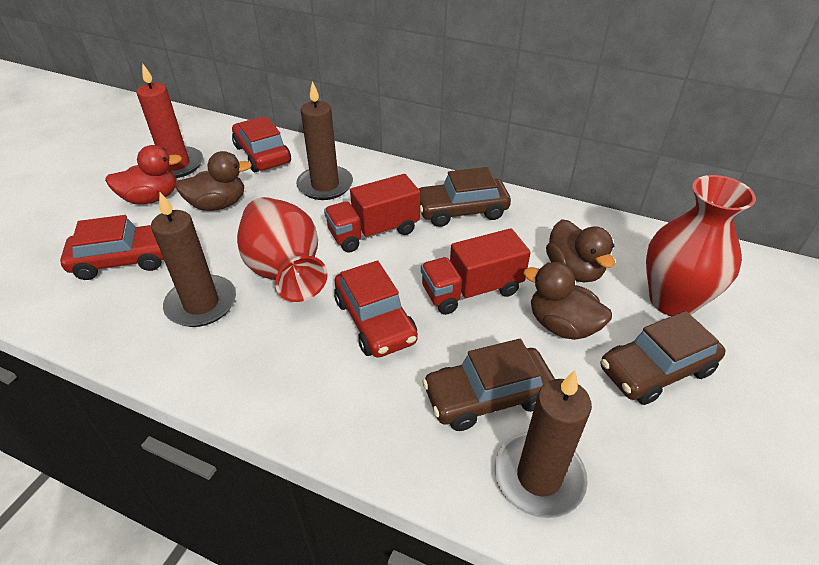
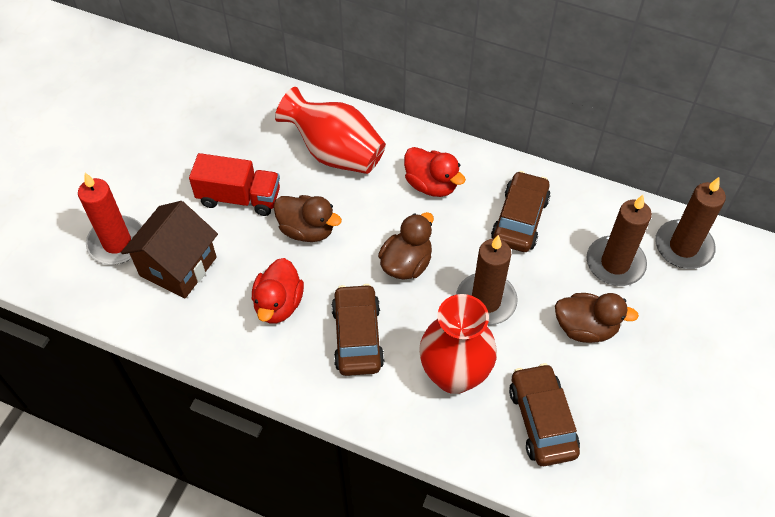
brown house: none = 0 -> [121,201,218,298] = 1
red car: [60,215,164,280] [232,116,291,172] [334,260,418,358] = 3 -> none = 0
red duck: [105,145,182,204] = 1 -> [252,258,304,324] [404,147,466,197] = 2
red truck: [324,174,420,253] [421,228,531,315] = 2 -> [189,153,280,216] = 1

